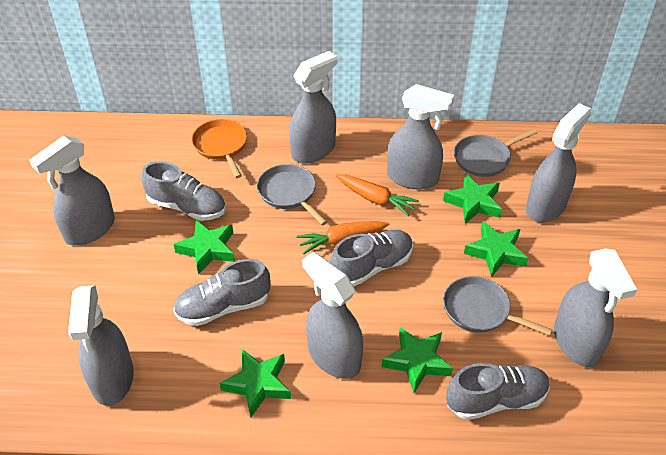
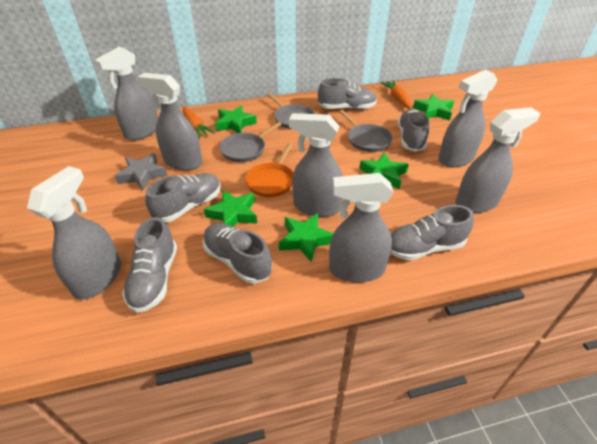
grey shoe: [141,161,226,221] [173,259,270,326] [330,230,413,286] [446,363,550,420] = 4 -> [122,217,177,313] [145,173,221,222] [203,223,272,284] [318,78,377,110] [390,205,474,261] [398,109,429,152] = 6
grey star: none = 0 -> [114,153,168,190] = 1

